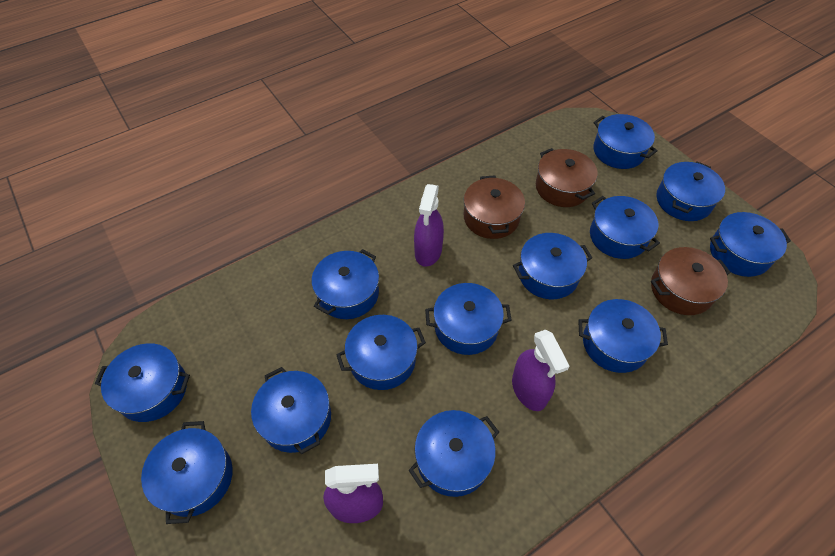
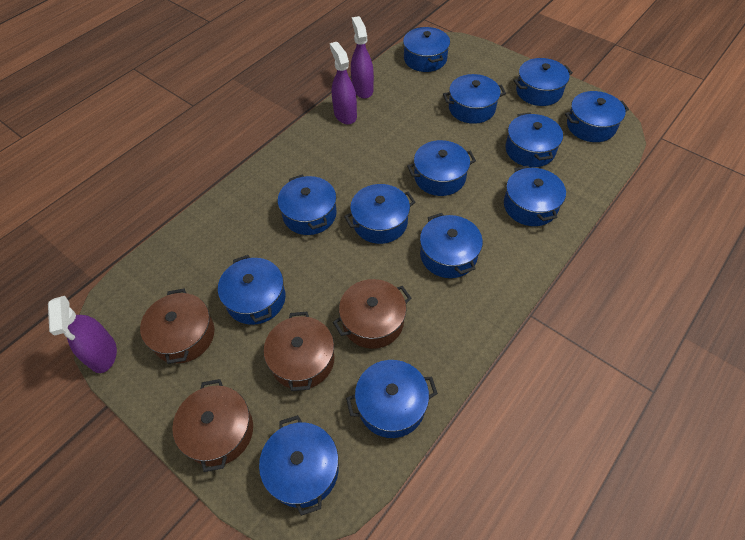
brown pot: [464,175,525,239] [536,148,597,207] [651,247,731,315] = 3 -> [140,289,215,364] [172,379,253,472] [264,312,334,391] [333,279,412,349] = 4

